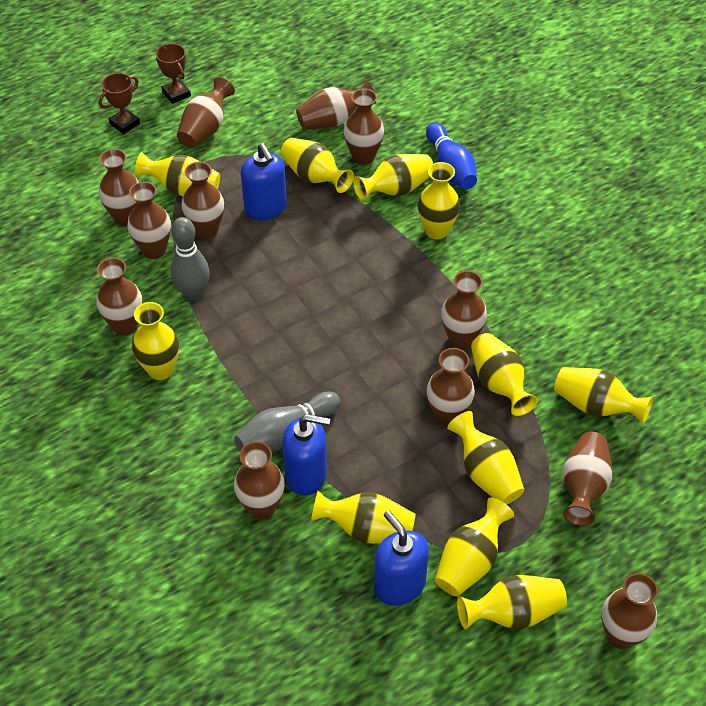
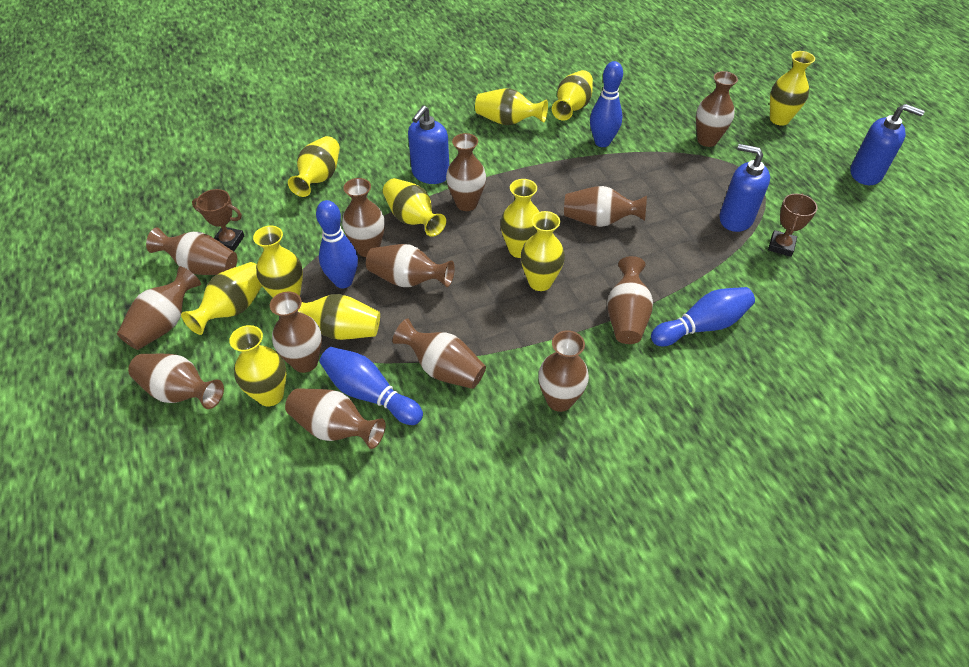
blue bowling pin: [426,122,477,189] = 1 -> [316,200,358,288] [320,347,423,425] [590,61,623,147] [651,287,755,346] = 4
brown vase: [96,258,142,336] [99,149,138,226] [127,182,171,259] [177,77,235,148] [181,162,224,239] [234,441,285,519] [296,81,376,129] [344,88,384,165] [427,348,475,426] [441,270,487,349] [562,432,613,526] [602,573,658,649] = 12 -> [117,266,201,350] [128,354,224,409] [146,227,237,275] [270,292,322,373] [285,388,386,449] [342,178,385,257] [366,244,454,287] [392,318,486,389] [446,133,486,211] [538,330,589,412] [564,186,647,227] [607,256,653,344] [696,71,738,147] = 13
grey bowling pin: [171,217,210,301] [234,391,340,452] = 2 -> none = 0

